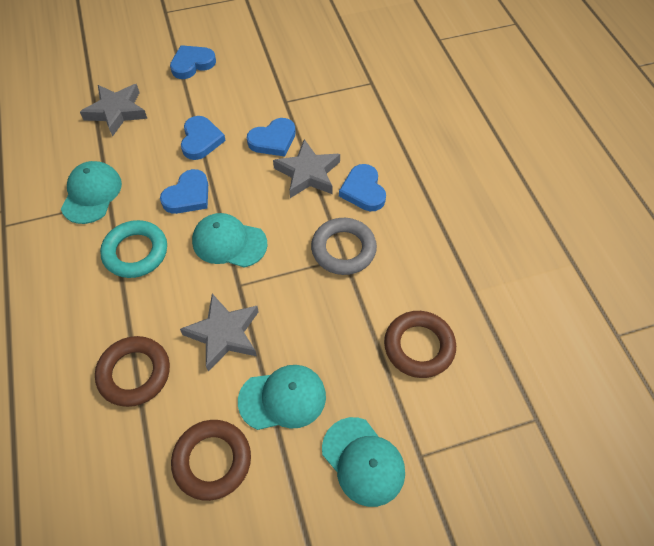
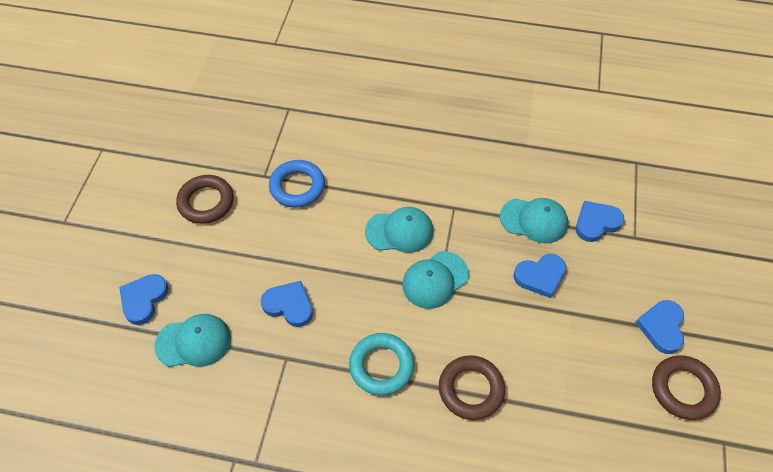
blue ring: none = 0 -> [269,160,325,208] = 1
grey ring: [311,218,377,275] = 1 -> none = 0
grey star: [80,84,147,137] [180,294,259,372] [273,139,340,198] = 3 -> none = 0

